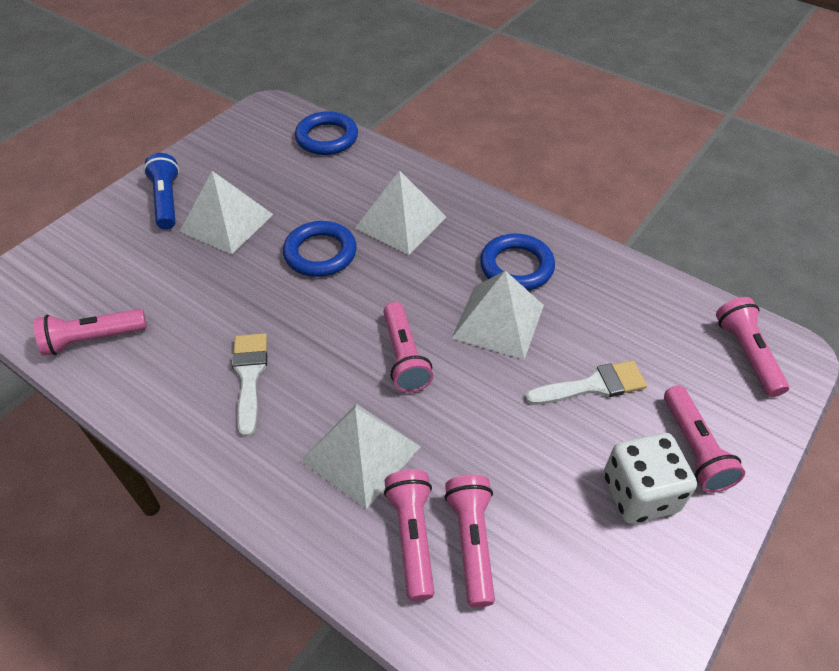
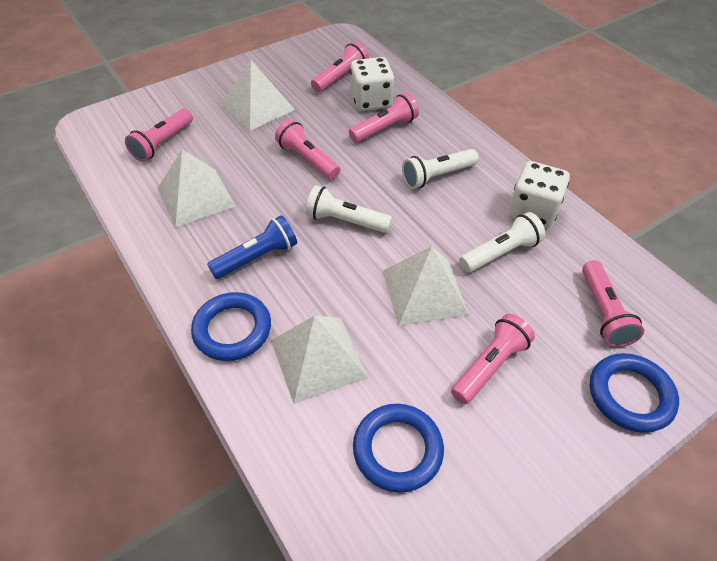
white brush: [232,333,267,437] [525,361,647,405] = 2 -> none = 0
white dice: [604,433,697,524] = 1 -> [350,57,395,111] [509,161,570,228] = 2
white flashlight: none = 0 -> [306,185,392,233] [402,149,479,189] [460,212,546,272] = 3

